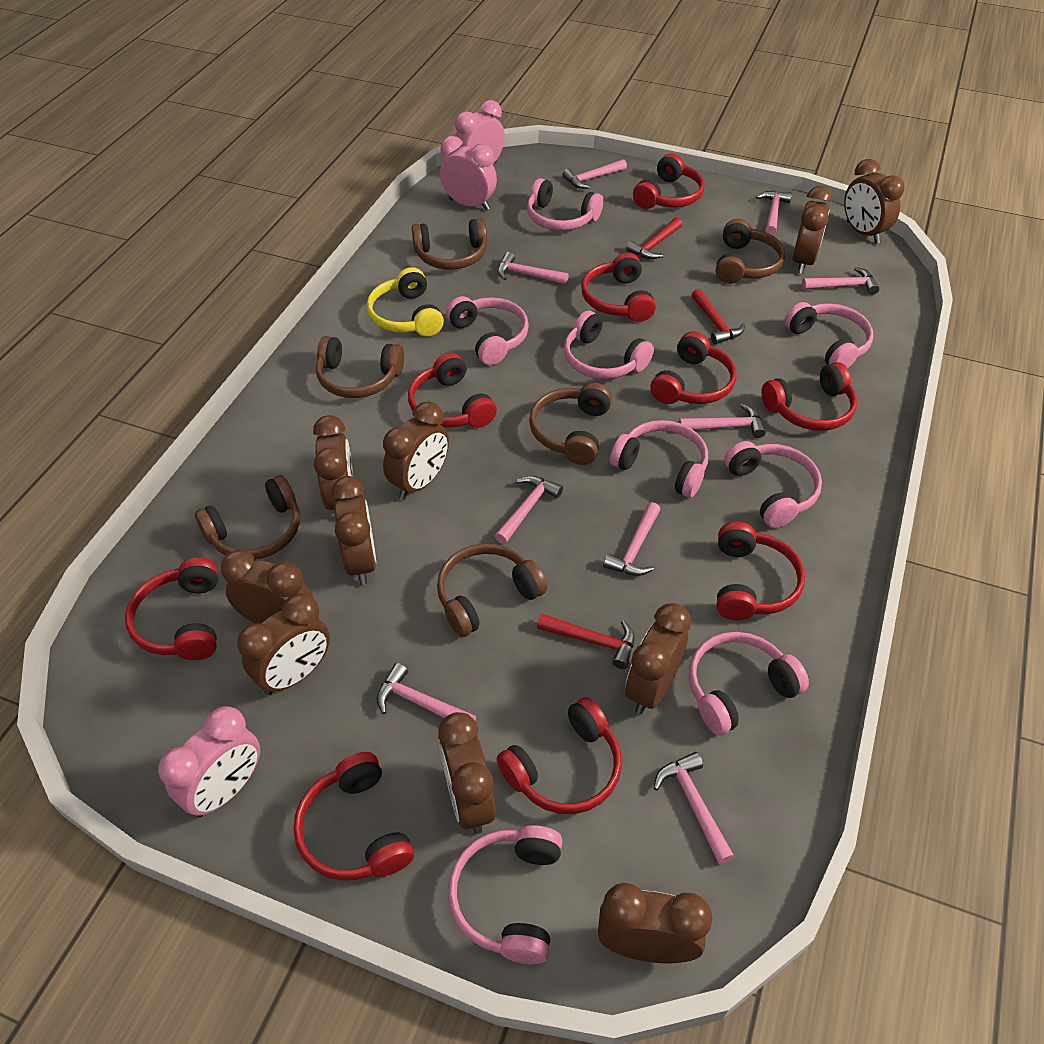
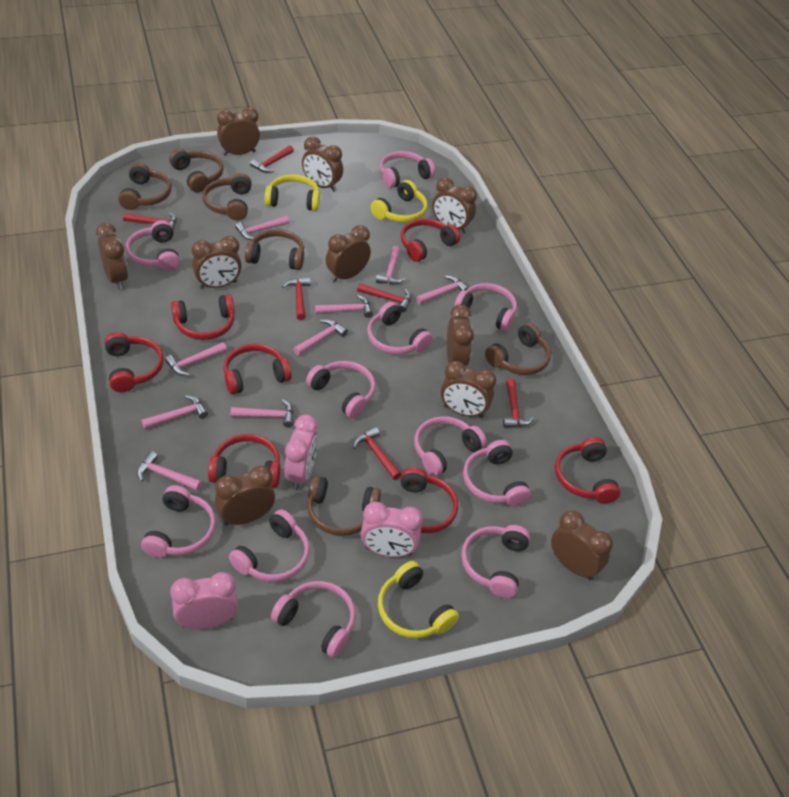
pink headphones: [446,296,529,365] [448,825,563,964] [527,178,603,231] [564,311,654,379] [610,420,708,498] [689,632,809,735] [724,441,822,528] [784,302,873,368] = 8 -> [126,220,180,271] [141,485,216,558] [229,509,310,582] [271,581,356,658] [306,361,376,418] [367,302,433,354] [380,151,435,188] [414,416,487,476] [454,283,517,331] [461,525,530,598] [463,440,531,506] = 11
red hammer: [537,614,635,669] [626,218,682,259] [691,289,745,345] = 3 -> [123,212,177,230] [250,145,294,173] [282,278,311,320] [353,427,402,480] [357,283,411,312] [503,378,534,428] = 6
red headphones: [125,557,219,660] [293,752,414,881] [408,353,497,428] [497,697,622,814] [581,253,656,322] [633,153,705,209] [650,331,737,404] [717,522,805,620] [762,362,857,431] = 9 -> [105,332,164,392] [171,294,235,340] [208,434,281,488] [223,343,292,395] [401,218,460,262] [401,467,458,533] [555,437,620,504] = 7
yellow headphones: [367,267,444,336] = 1 -> [265,174,320,211] [370,180,427,222] [378,561,459,638] = 3

